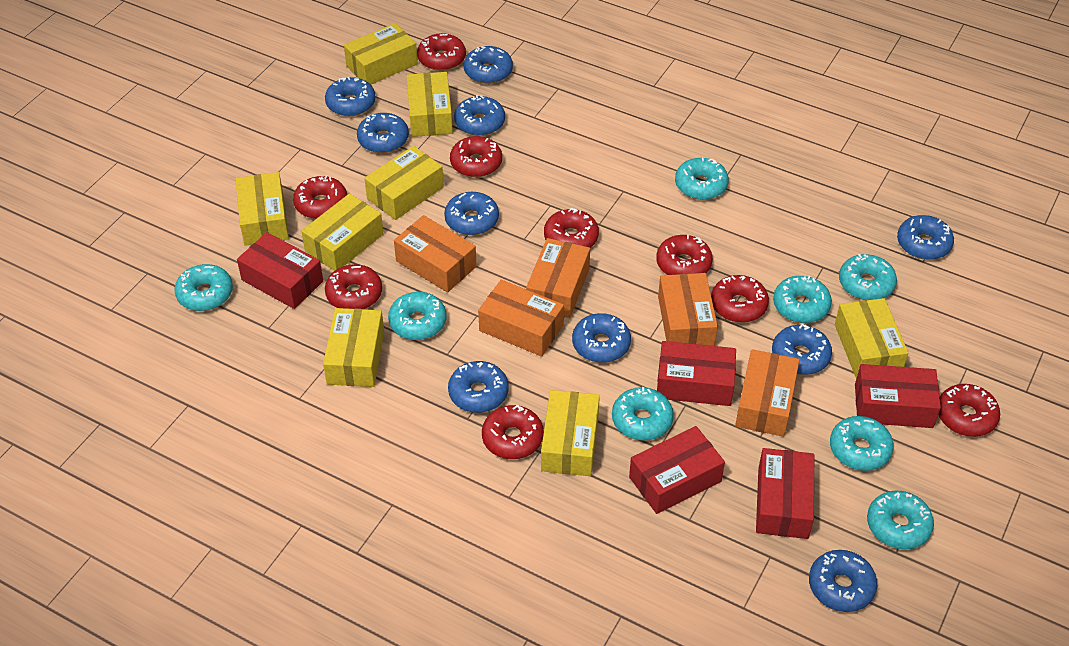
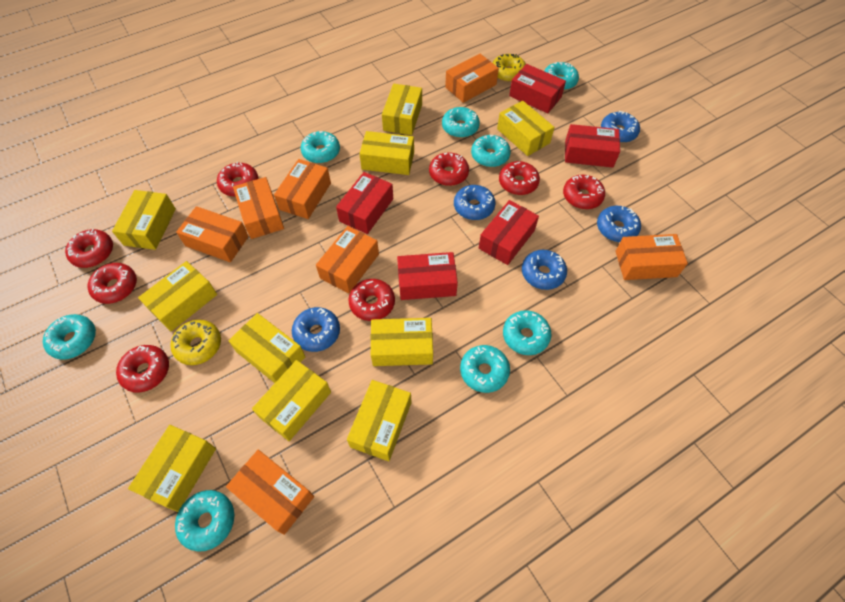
blue donut: [325,77,376,116] [357,113,409,153] [444,192,499,235] [448,361,509,413] [454,95,505,136] [464,46,513,84] [572,313,631,363] [772,324,832,375] [809,550,877,612] [897,215,954,260] = 10 -> [292,307,340,352] [454,185,496,220] [522,250,567,290] [597,206,641,242] [601,111,640,143] = 5
orange box: [394,215,477,292] [478,280,564,357] [526,238,590,318] [658,273,718,346] [735,349,799,437] = 5 -> [176,206,249,262] [226,450,314,535] [233,177,284,239] [274,159,331,219] [316,226,379,293] [445,54,499,103] [615,234,688,280] = 7
red donut: [293,175,347,219] [325,264,382,309] [417,33,466,71] [450,136,502,177] [482,405,544,459] [544,208,599,248] [656,235,713,275] [711,275,769,323] [938,384,1000,437] = 9 -> [65,229,113,268] [88,263,137,304] [116,345,169,393] [217,162,258,197] [348,279,395,321] [429,152,469,186] [499,161,540,195] [563,175,605,209] = 8
yellow box: [235,172,289,246] [301,194,384,271] [323,308,384,387] [344,23,418,85] [364,146,444,220] [407,72,453,137] [541,390,600,476] [835,298,908,378] = 8 -> [112,190,176,250] [128,425,216,512] [138,261,217,332] [228,313,305,383] [252,360,331,441] [347,380,412,461] [359,131,414,175] [371,318,433,366] [382,84,422,135] [497,101,555,156] = 10
yellow donut: none = 0 -> [170,320,221,365] [493,54,526,82] = 2

